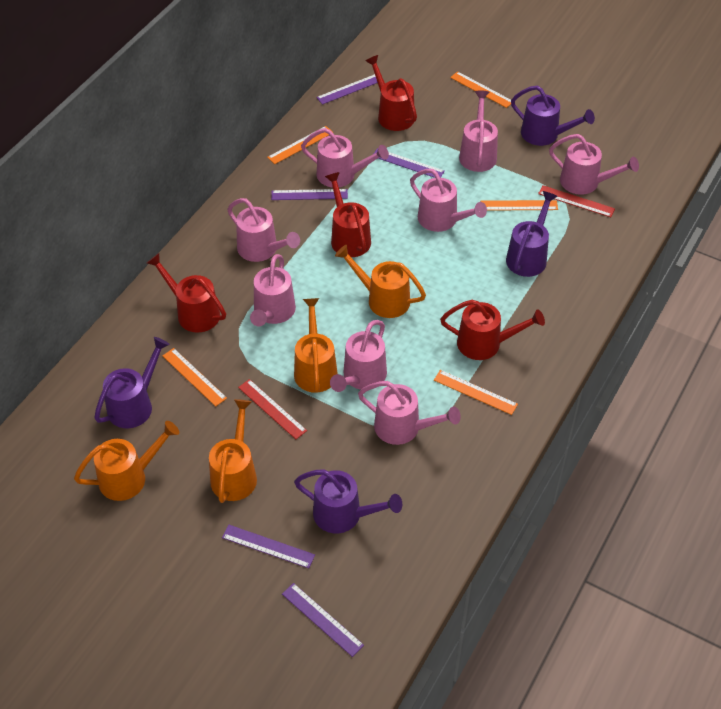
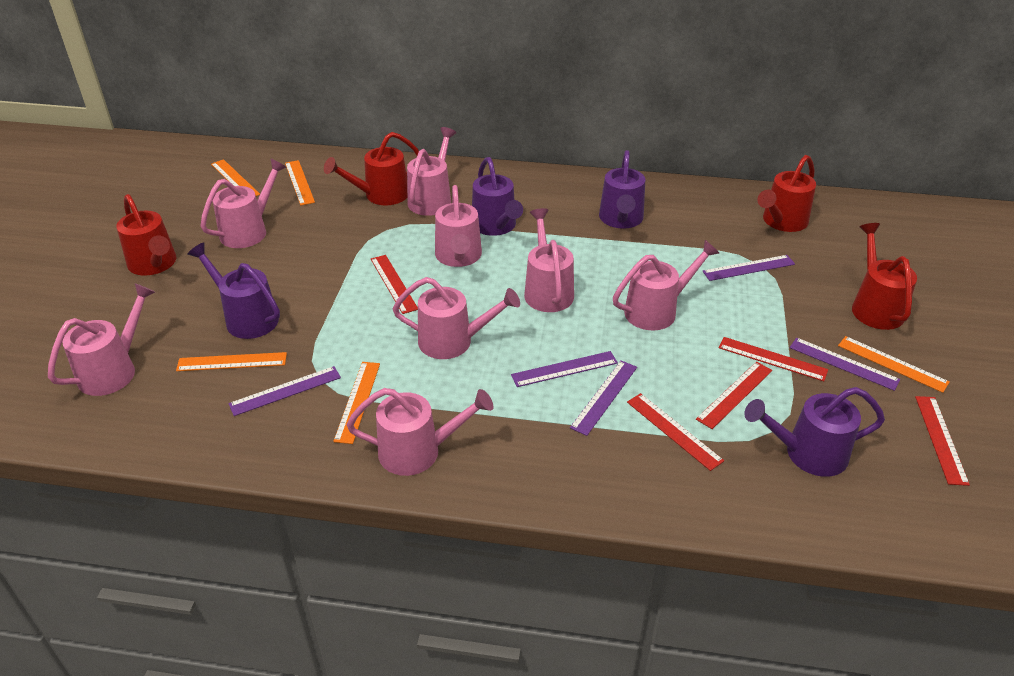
orange watering can: [74,421,179,501] [209,399,257,503] [294,298,338,393] [335,245,426,318] = 4 -> none = 0
red ruler: [238,379,307,439] [538,185,615,217] = 2 -> [371,255,418,314] [627,393,724,471] [696,362,772,429] [718,337,828,381] [915,396,970,486] = 5

